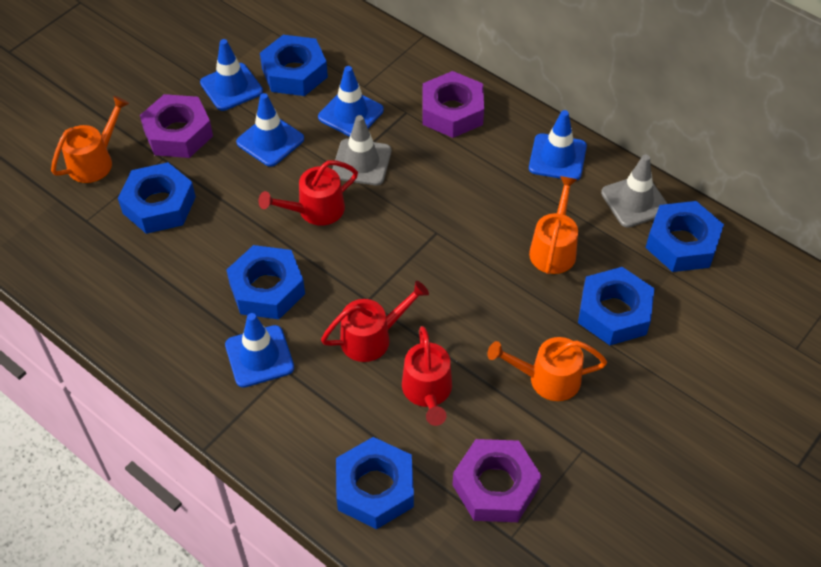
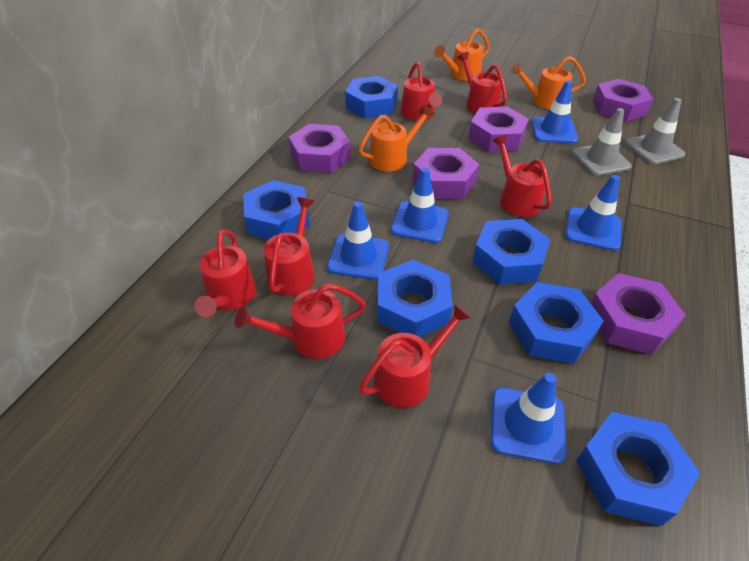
purple nut: [140,94,213,158] [422,71,484,138] [452,439,542,522] = 3 -> [289,124,351,173] [412,148,479,199] [468,107,529,152] [591,273,686,355] [592,79,653,122] = 5
red watering can: [259,160,358,225] [321,281,429,362] [402,326,452,426] = 3 -> [194,229,257,317] [235,284,366,359] [264,197,315,296] [359,304,472,408] [401,62,442,121] [457,52,507,114] [492,135,552,217] = 7

